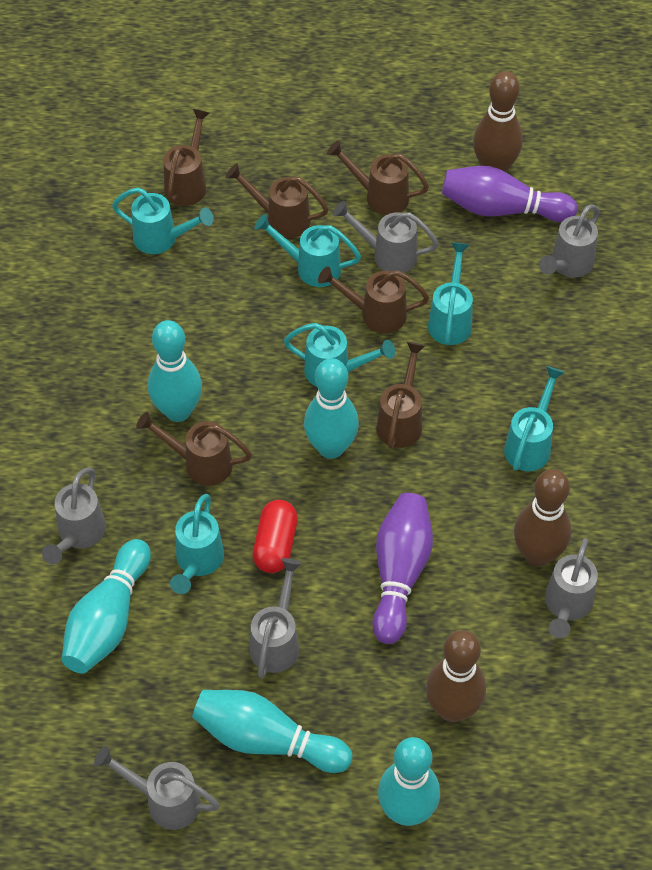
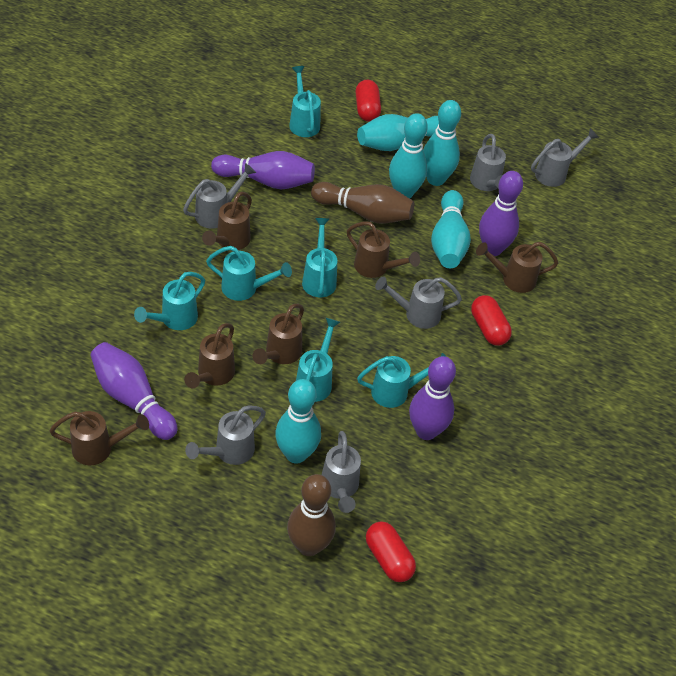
brown bowling pin: [426,630,486,722] [473,71,523,172] [514,469,571,567] = 3 -> [287,474,336,556] [311,182,414,224] = 2
purple bowling pin: [372,493,433,644] [442,166,578,222] = 2 -> [90,342,178,440] [211,151,315,189] [409,356,456,440] [479,171,523,256] = 4
red capsule: [253,500,298,573] = 1 -> [355,80,381,122] [366,521,416,582] [471,295,512,346] = 3

